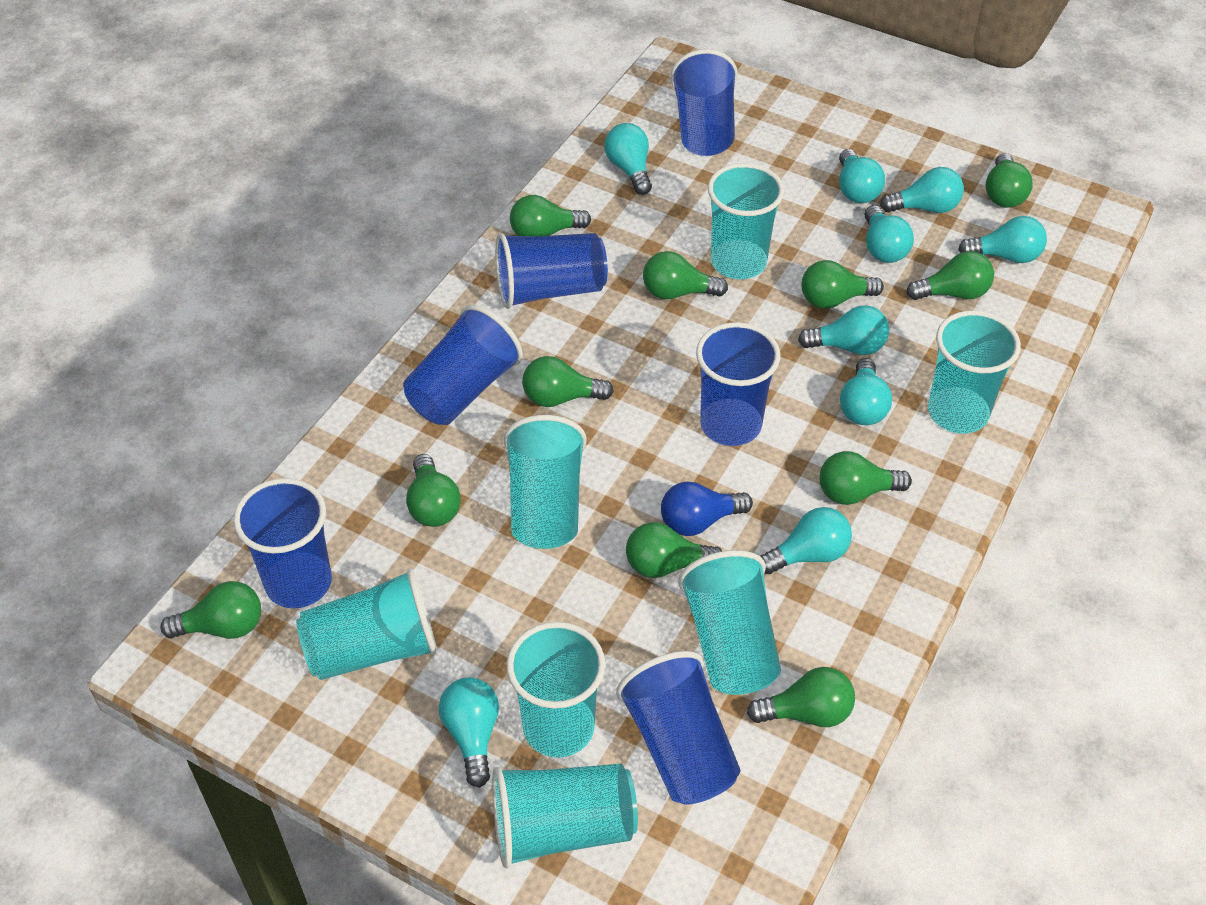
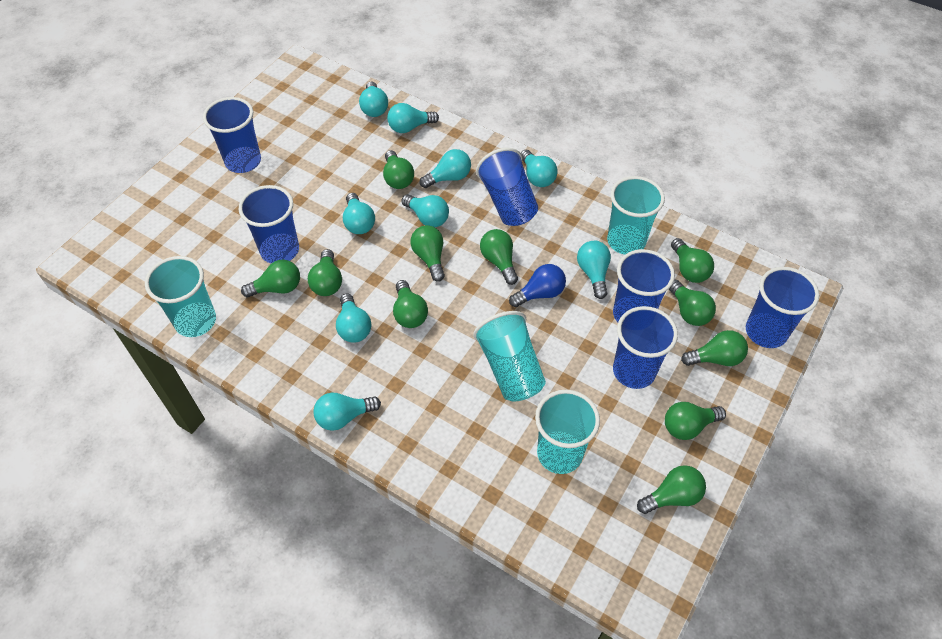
turquoise cup: [296,568,437,680] [492,763,638,868] [503,415,586,549] [506,622,605,758] [678,550,781,695] [708,163,784,279] [928,311,1021,434] = 7 -> [145,256,216,337] [473,311,546,401] [535,390,600,474] [607,176,665,255] = 4

